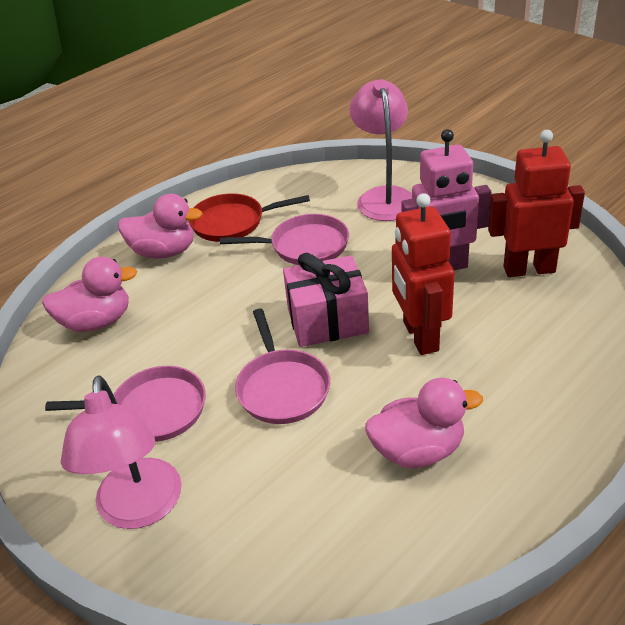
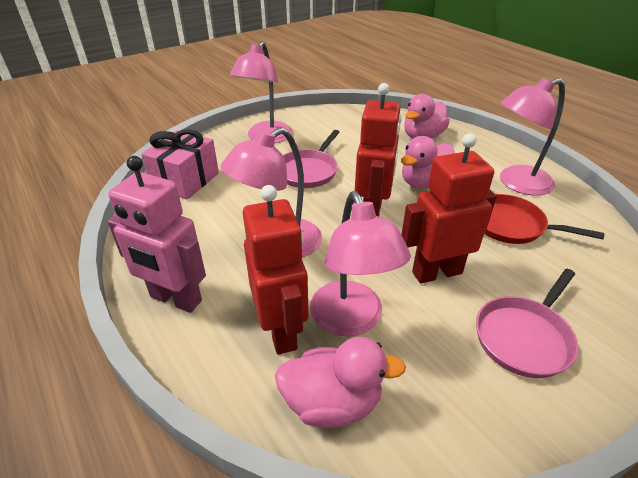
pink lamp: [61,375,182,529] [350,79,412,221] = 2 -> [221,127,322,257] [230,41,293,144] [310,191,411,337] [500,78,565,196] = 4
pink pan: [45,366,206,442] [220,214,349,265] [235,309,330,424] = 3 -> [283,130,340,188] [476,269,578,378] = 2
red robot: [392,193,454,355] [488,130,585,277] = 2 -> [243,185,309,355] [355,83,402,217] [401,133,497,284] = 3

